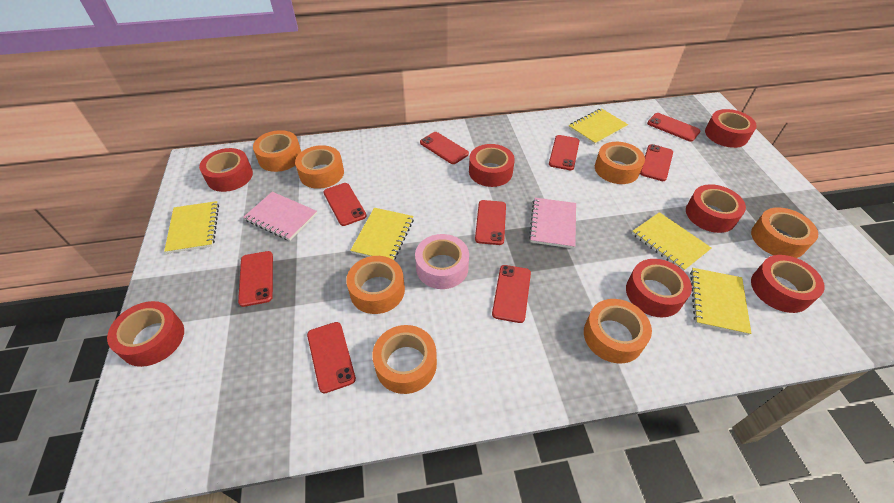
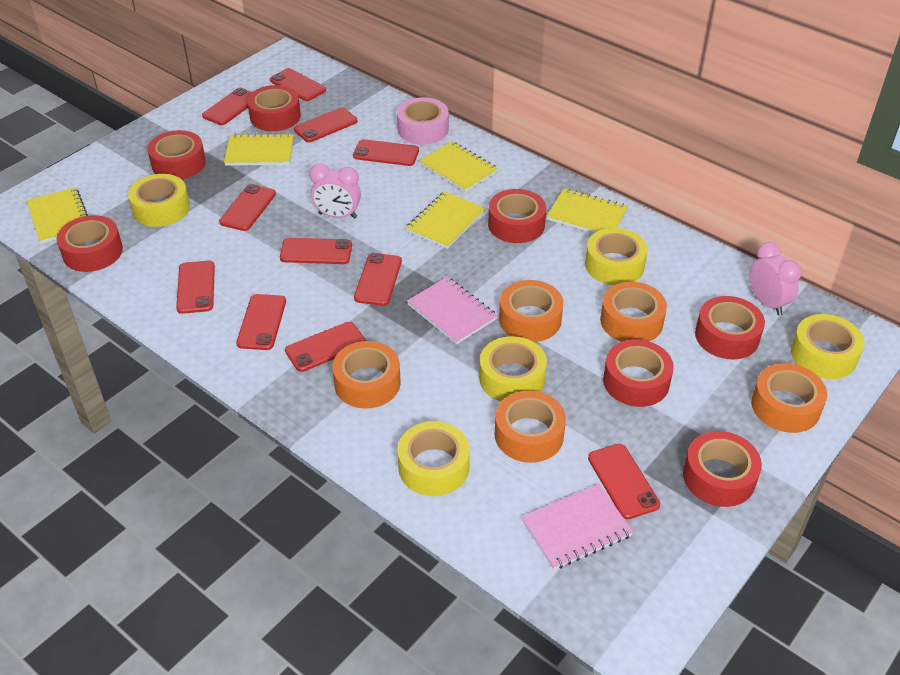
orange tape: [253,130,301,172] [295,145,344,189] [346,256,405,314] [372,325,437,394] [584,299,652,364] [595,142,645,184] [751,207,818,258] = 7 -> [332,341,400,409] [495,391,566,463] [499,280,563,342] [600,282,667,342] [751,363,827,433] = 5
pink clock: none = 0 -> [310,164,361,219] [749,242,802,315] = 2
red phone: [238,251,273,307] [307,322,356,393] [324,183,366,226] [420,132,469,164] [475,200,506,245] [492,265,531,323] [549,135,579,170] [640,144,673,181] [647,113,700,142] = 9 -> [176,261,215,314] [202,88,252,125] [219,184,276,231] [236,294,286,350] [270,68,326,101] [280,238,352,264] [285,322,366,372] [294,108,357,142] [353,139,419,166] [354,253,402,306] [588,444,660,519] = 11
yellow tape: none = 0 -> [128,174,190,227] [397,421,470,496] [479,336,547,402] [585,228,648,285] [791,314,864,379] = 5

